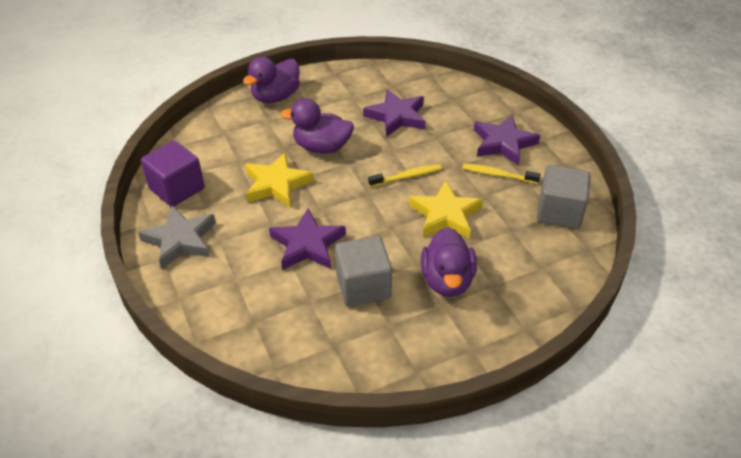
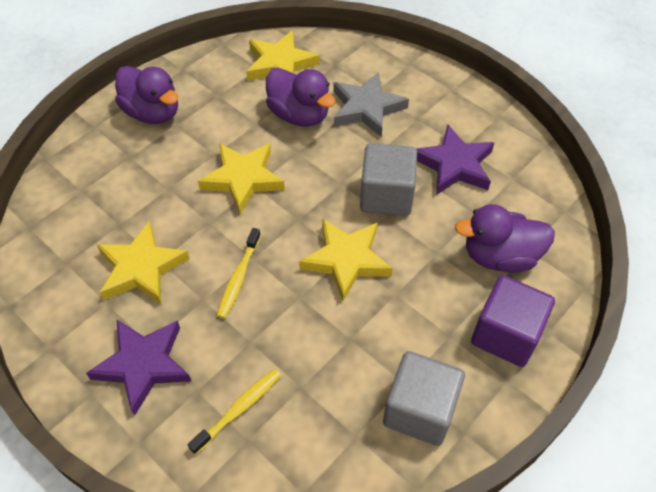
purple star: [269,209,346,270] [363,89,425,137] [474,115,540,165] = 3 -> [86,320,191,416] [417,125,494,194] = 2
yellow star: [245,152,314,207] [409,180,483,239] = 2 -> [97,221,190,304] [198,143,285,214] [246,31,319,81] [299,219,393,301] = 4

